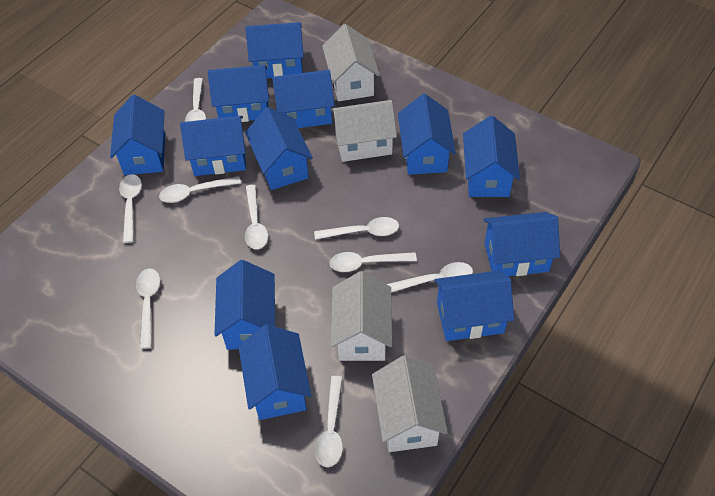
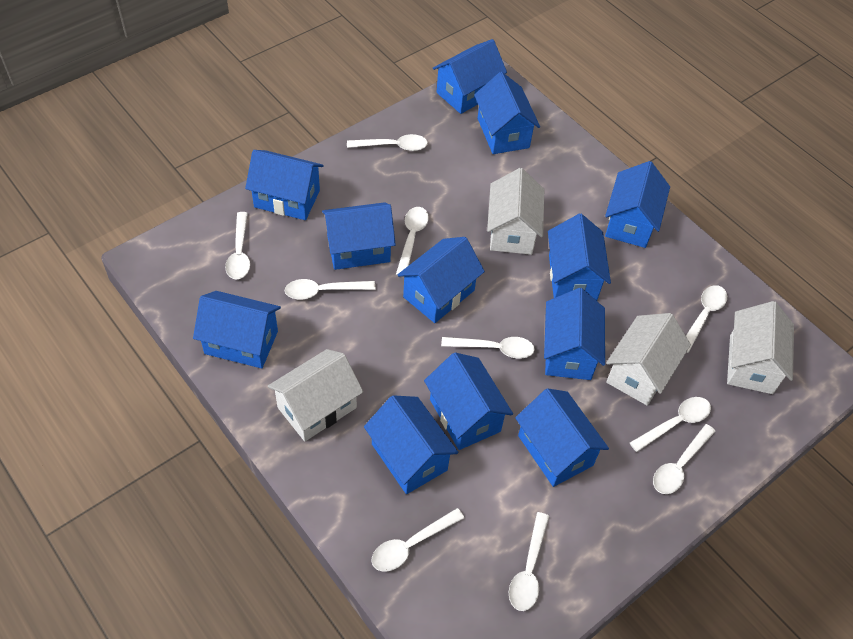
white spoon: [119,174,142,243] [136,269,160,349] [159,176,241,203] [185,78,206,122] [245,185,268,249] [314,217,399,240] [315,376,343,467] [329,252,417,272] [387,262,473,293] = 9 -> [225,212,250,279] [285,279,376,299] [347,134,428,151] [372,508,464,572] [396,207,429,277] [441,337,535,359] [509,512,549,611] [630,397,711,452] [653,424,716,494] [686,285,727,353] = 10

